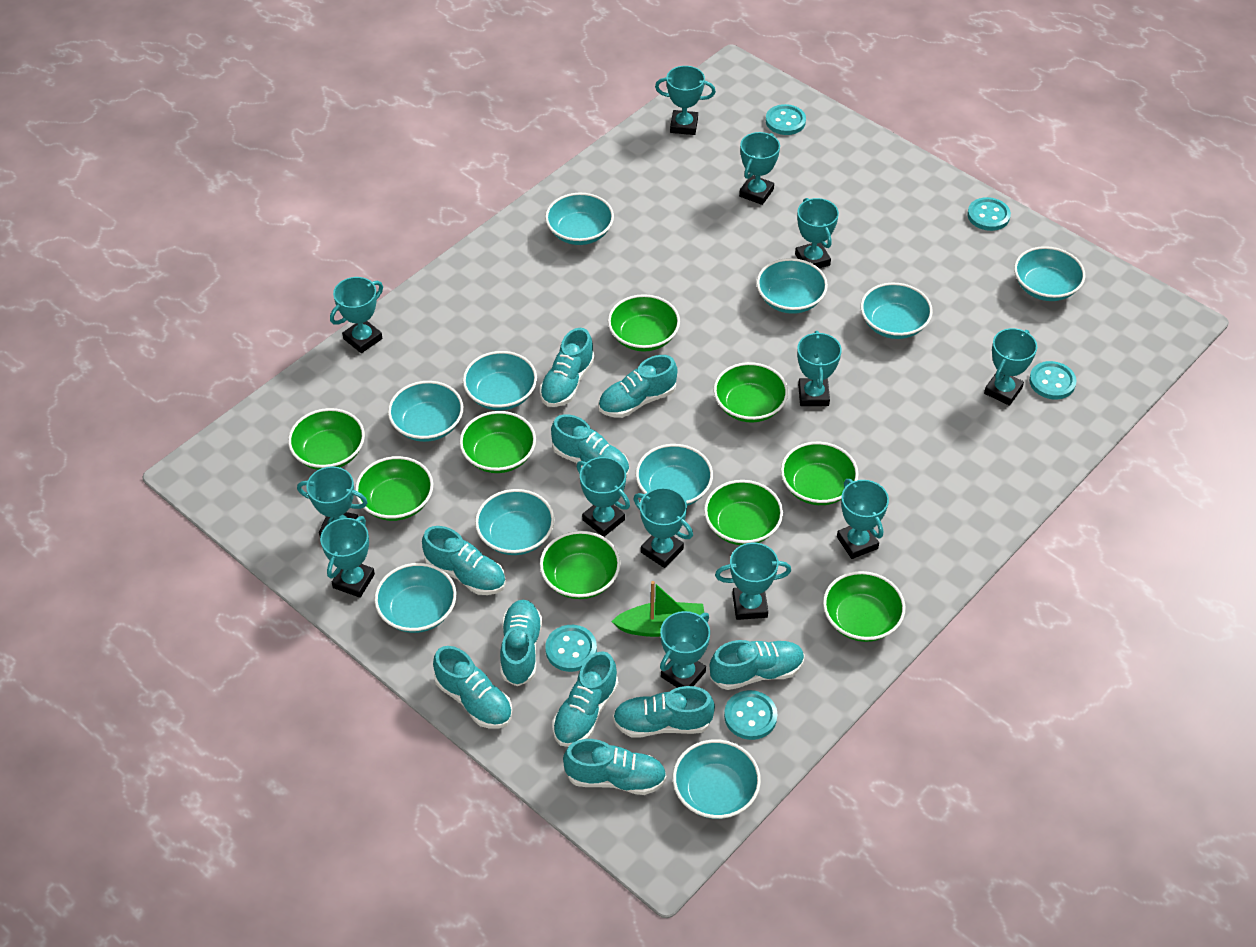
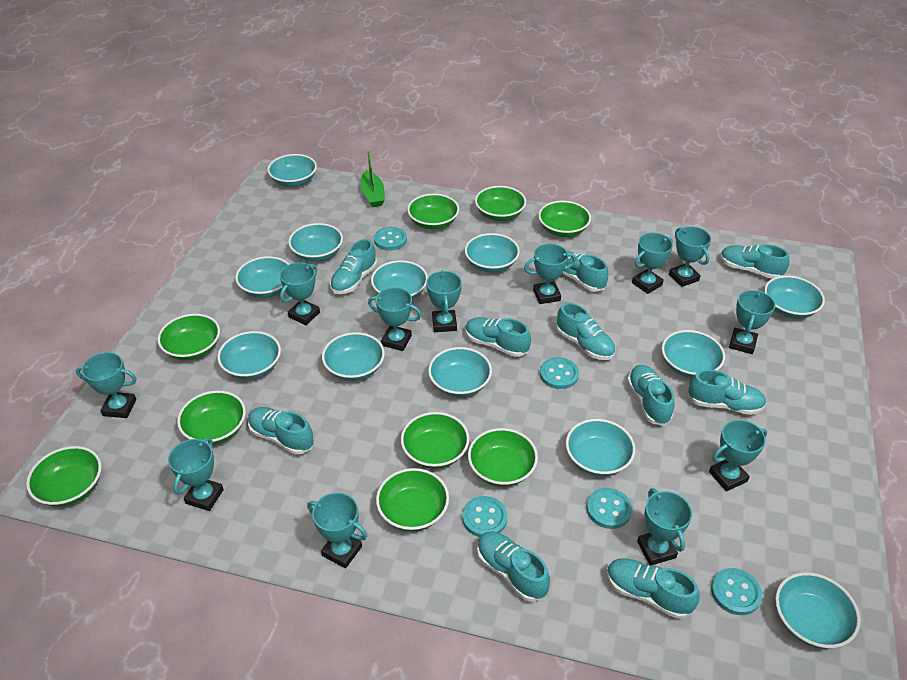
turquoise bowl: [374,563,456,633] [388,381,463,442] [463,351,537,411] [475,489,554,555] [545,193,614,245] [636,444,713,506] [673,739,761,819] [756,258,828,314] [860,283,933,339] [1014,246,1085,301] = 10 -> [218,331,281,380] [235,256,289,298] [267,154,317,187] [288,223,343,262] [322,332,385,381] [371,260,428,299] [428,347,492,397] [465,233,520,273] [566,419,635,476] [662,330,725,378] [764,276,825,319] [775,572,860,648] = 12
turquoise trophy: [297,466,368,537] [320,516,375,598] [330,277,383,353] [577,457,630,537] [633,487,693,568] [655,66,716,135] [660,611,710,688] [715,543,791,620] [739,132,780,205] [795,198,839,268] [797,331,842,406] [837,479,889,559] [984,328,1037,406] = 13 -> [76,352,137,418] [168,437,224,511] [280,262,320,325] [307,492,367,569] [368,287,422,351] [426,270,462,332] [524,244,576,304] [632,233,673,294] [637,488,692,565] [669,226,711,287] [709,420,767,491] [729,290,776,354] = 12

